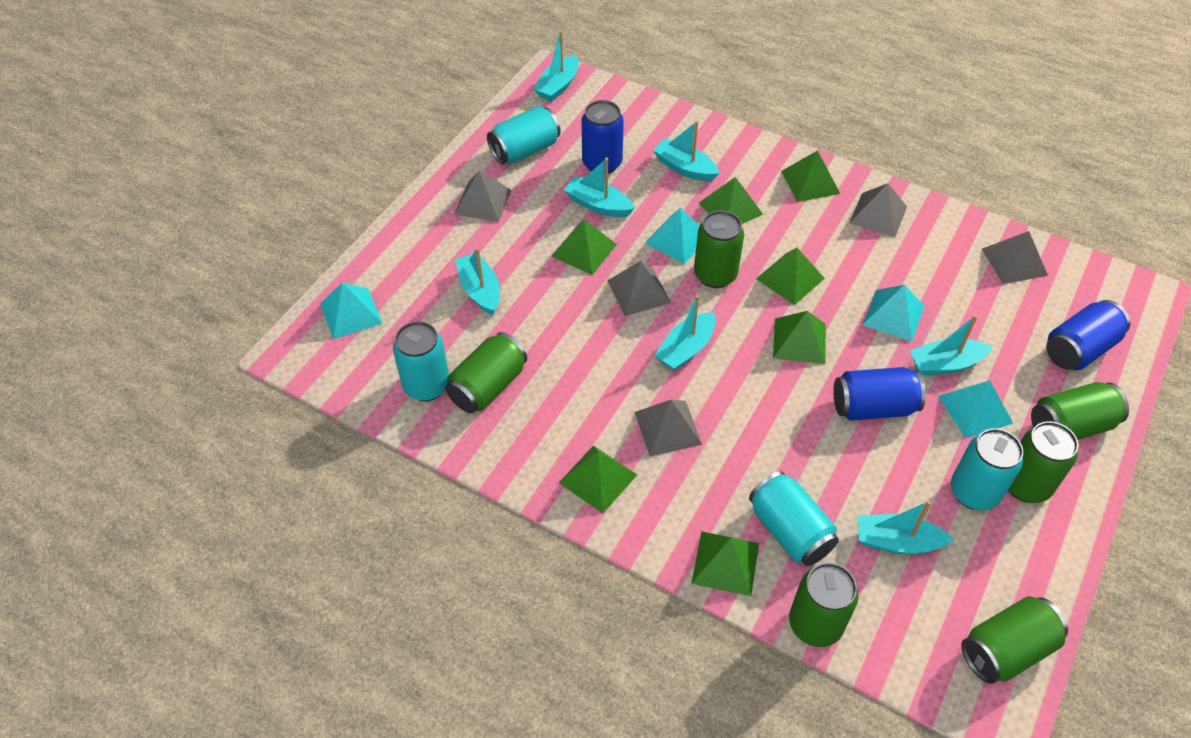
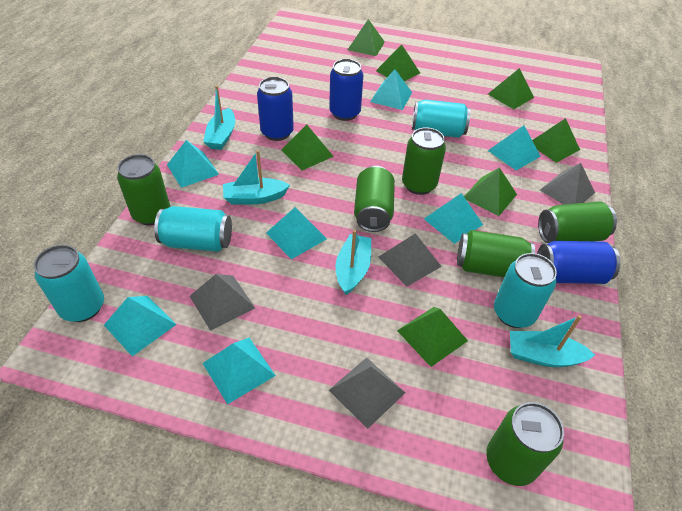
grey pyramid: [454,170,511,222] [607,261,671,316] [634,399,702,456] [849,183,907,237] [982,231,1048,284] = 5 -> [190,274,255,331] [329,358,405,429] [379,233,442,286] [540,163,595,205] = 4
turquoise boat: [455,248,500,315] [534,31,579,102] [564,158,635,217] [653,121,719,182] [654,295,716,371] [858,501,954,554] [910,315,992,375] = 7 -> [203,85,235,150] [223,150,290,205] [335,230,371,295] [510,315,595,367] = 4
turquoise pyramid: [320,283,383,339] [645,208,699,264] [862,285,925,342] [938,381,1013,438] = 4 -> [104,296,176,356] [167,140,219,188] [203,338,276,404] [266,207,327,259] [370,69,412,110] [424,193,483,244] [488,125,541,170] = 7

